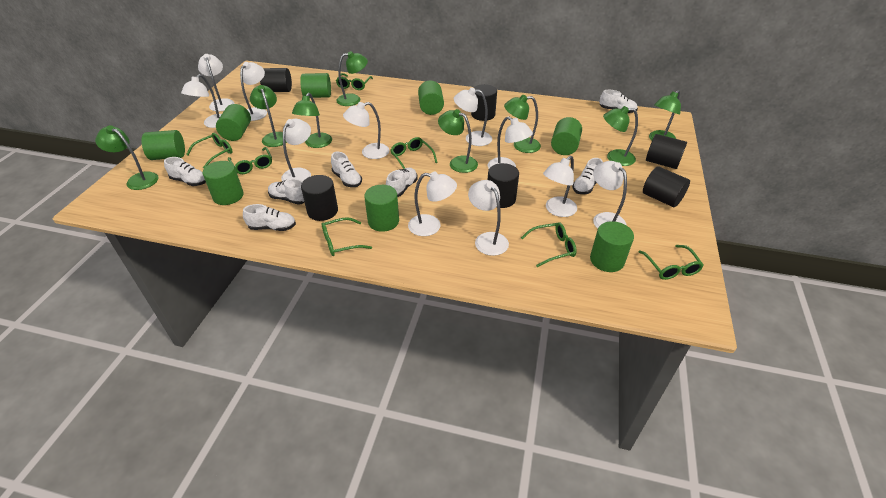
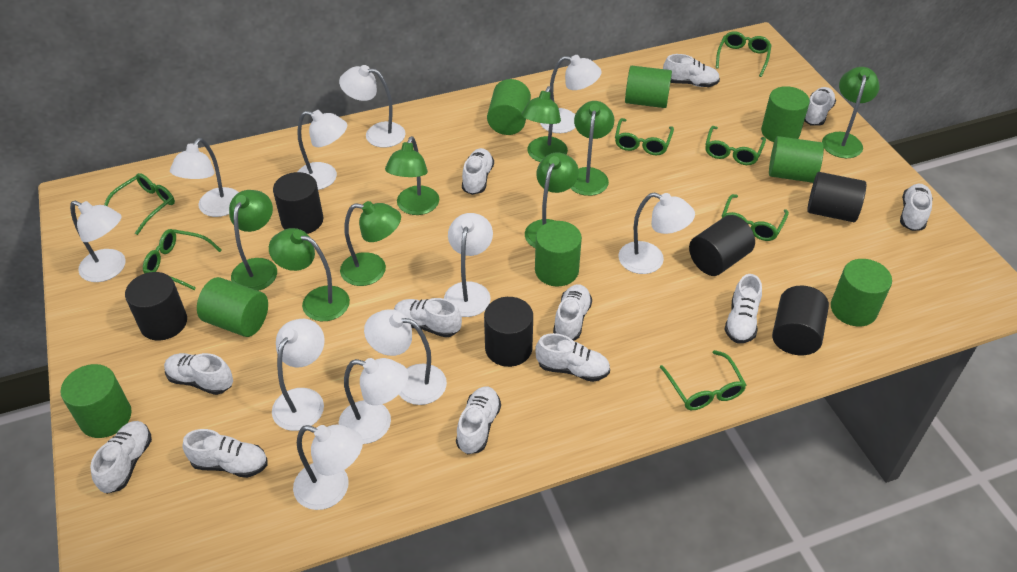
white shoe: [164,157,206,186] [243,204,296,231] [268,179,305,205] [331,152,362,187] [386,168,418,197] [572,158,603,194] [599,90,638,113] = 7 -> [90,421,152,494] [164,353,233,395] [182,429,267,478] [394,298,462,338] [456,386,501,454] [462,148,494,195] [535,333,610,382] [553,284,592,341] [663,54,720,87] [724,274,762,343] [804,87,836,126] [900,184,933,231] = 12

